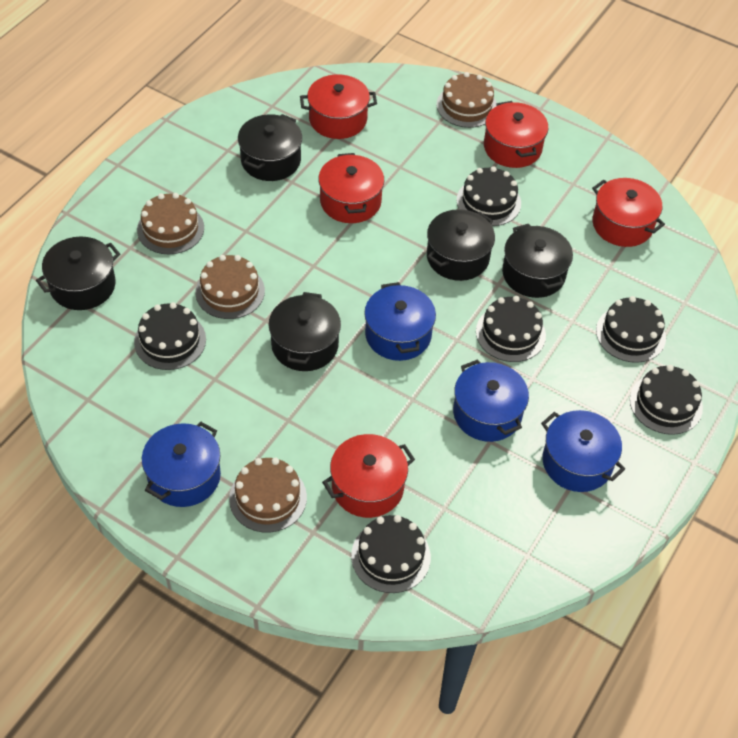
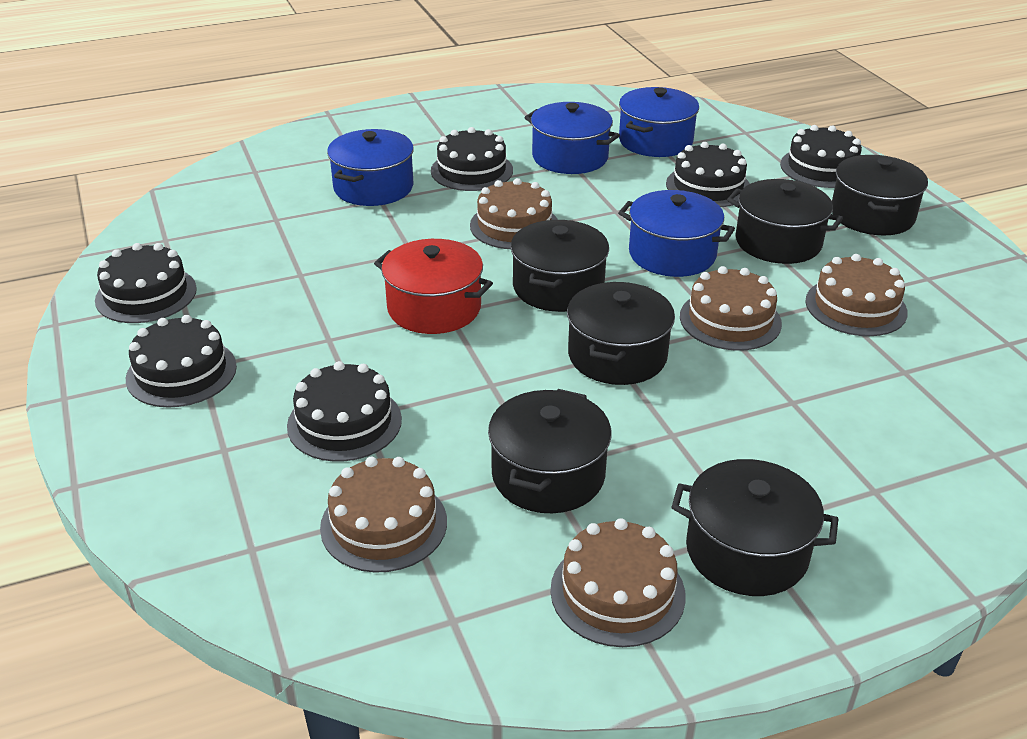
black pot: [36,237,120,310] [238,114,302,181] [268,292,341,371] [427,209,495,281] [502,224,573,298] = 5 -> [488,389,612,513] [511,220,609,312] [567,282,675,385] [671,459,838,596] [727,179,843,264] [832,155,928,236] = 6
brown cake: [137,193,204,254] [195,255,265,319] [229,458,307,533] [436,72,497,128] = 4 -> [320,457,447,573] [470,178,558,249] [550,518,686,647] [680,266,782,351] [805,254,908,336] = 5
red pot: [300,74,377,139] [318,153,384,223] [322,434,415,518] [484,101,548,168] [592,178,665,247] = 5 -> [374,239,493,334] = 1

